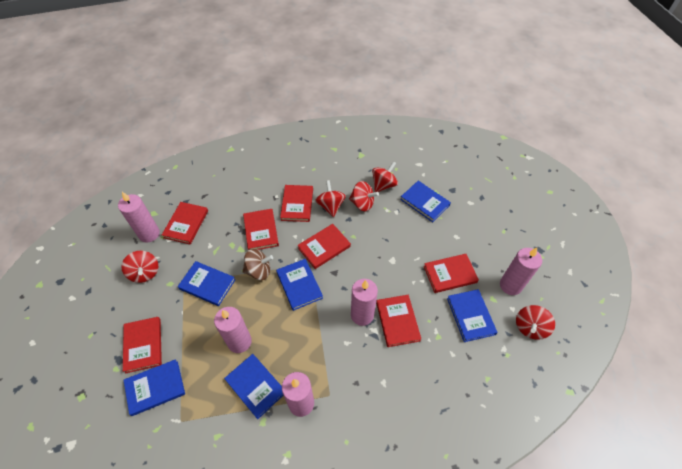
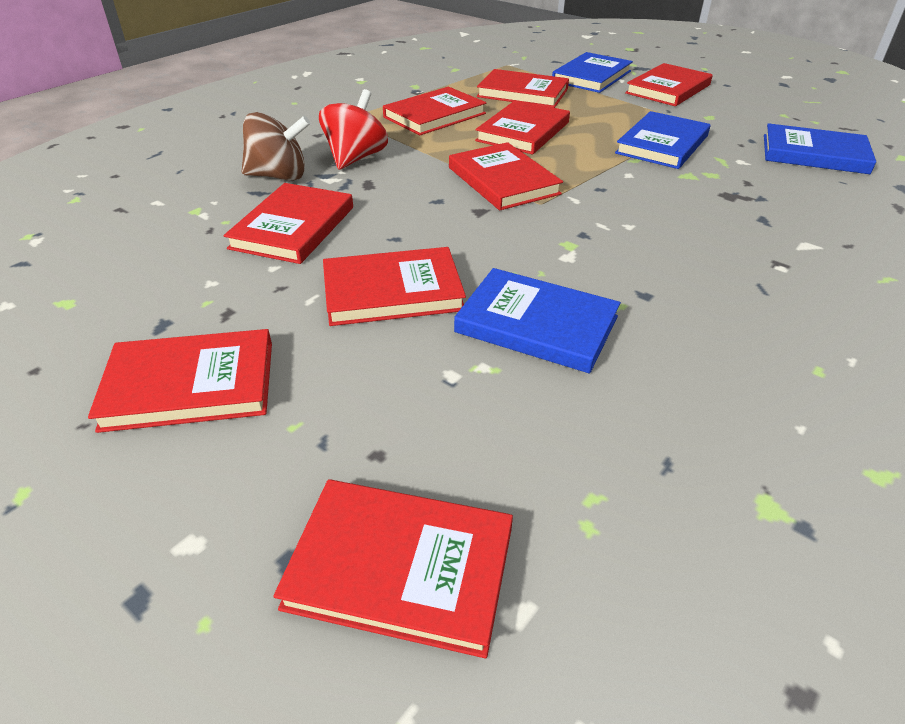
blue book: [123,359,185,416] [178,261,235,306] [224,354,283,419] [276,259,323,311] [400,181,451,222] [447,289,498,342] = 6 -> [454,268,621,373] [552,52,633,93] [615,111,711,169] [764,123,876,174] = 4
pink candle: [118,192,160,243] [214,307,252,353] [282,372,314,417] [351,279,378,326] [500,248,542,295] = 5 -> none = 0
red book: [123,317,162,374] [162,202,208,245] [243,209,279,250] [280,185,313,222] [297,224,351,269] [376,295,421,347] [424,254,479,293] = 7 -> [88,329,272,433] [224,183,353,264] [273,480,513,658] [323,247,466,326] [383,87,486,135] [449,142,563,210] [475,100,570,154] [477,69,569,108] [625,63,713,106] = 9
red spinning top: [121,251,158,283] [315,180,346,217] [349,181,379,212] [372,162,398,192] [516,305,555,340] = 5 -> [319,89,388,170] = 1

